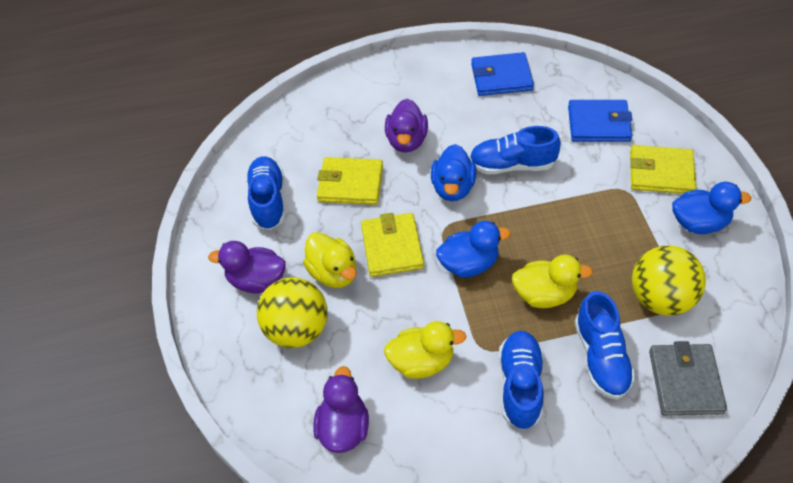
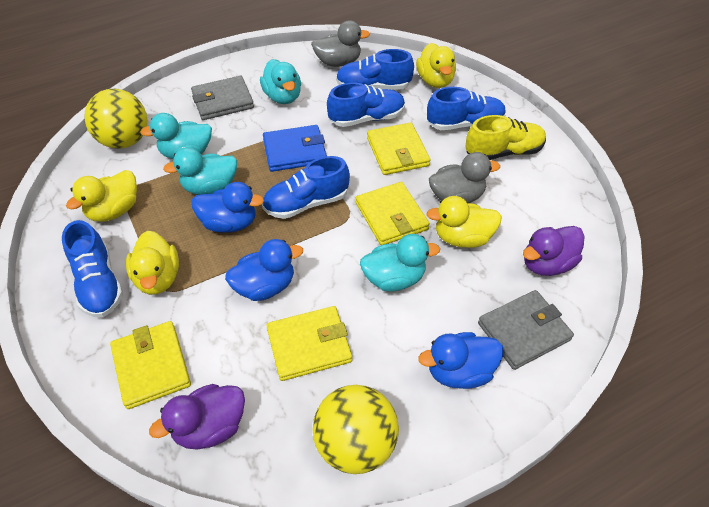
blue shoe: [246,157,286,230] [469,126,561,174] [499,331,544,430] [575,291,636,400] = 4 -> [62,220,123,317] [262,156,350,219] [327,83,405,127] [336,49,414,90] [427,87,506,130] = 5
blue wallet: [471,52,534,96] [568,100,633,142] = 2 -> [263,125,327,172] = 1
grey duck: none = 0 -> [311,20,370,67] [429,152,500,203] = 2
grey wallet: [649,341,727,415] = 1 -> [191,76,254,120] [478,290,574,370] = 2
purple duck: [208,241,286,294] [313,366,369,453] [385,99,428,153] = 3 -> [149,384,245,449] [523,226,585,276] = 2
turquoise duck: none = 0 -> [140,113,212,159] [163,147,237,195] [260,59,301,104] [360,234,440,292] = 4
yellow duck: [303,232,356,288] [384,321,467,379] [512,254,593,308] = 3 -> [66,170,137,222] [126,231,179,295] [416,43,456,88] [426,196,502,248] = 4
yellow shoe: none = 0 -> [466,115,546,160] = 1
yellow wallet: [317,157,383,205] [361,213,424,277] [630,145,696,194] = 3 -> [110,321,191,409] [266,306,352,381] [356,182,430,245] [367,122,431,175] = 4

